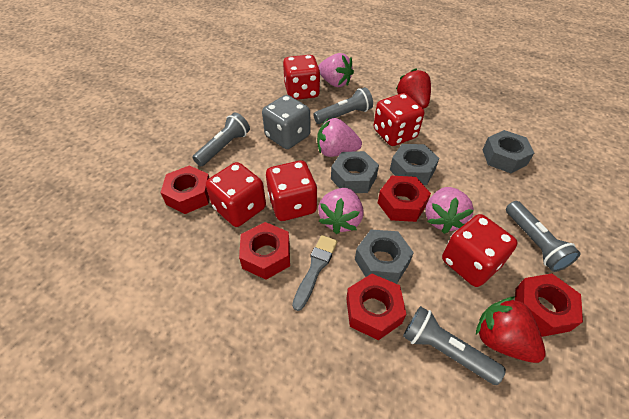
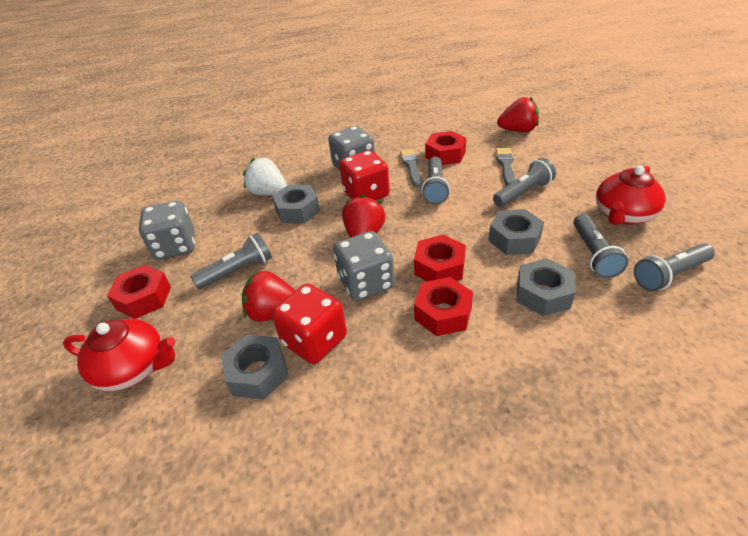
grey brush: [292,235,338,311] = 1 -> [400,149,422,187] [496,148,515,186] = 2
grey dice: [262,95,311,149] = 1 -> [139,201,195,260] [328,126,375,170] [333,231,394,301] = 3
grey flashlight: [192,113,250,166] [313,87,373,124] [403,306,506,385] [506,201,581,272] = 4 -> [190,233,272,289] [421,157,450,204] [493,158,556,207] [573,214,629,278] [634,243,715,291] = 5
pink strawberry: [317,118,362,157] [318,53,354,87] [318,188,363,234] [426,187,474,234] = 4 -> none = 0
red dice: [206,162,266,227] [266,160,317,221] [283,55,320,100] [374,93,424,146] [442,214,518,287] = 5 -> [272,283,347,364] [339,150,390,200] = 2
red nut: [160,165,210,214] [239,222,290,280] [346,274,406,340] [378,176,431,222] [515,274,583,337] = 5 -> [107,265,171,319] [414,235,466,281] [414,277,473,336] [425,131,466,165] = 4
red strawberry: [396,68,431,109] [476,296,546,363] = 2 -> [242,270,296,322] [342,195,385,238] [497,97,539,132] = 3
red teapot: none = 0 -> [63,319,175,391] [596,166,665,225] = 2
white strawberry: none = 0 -> [243,157,287,195] = 1

